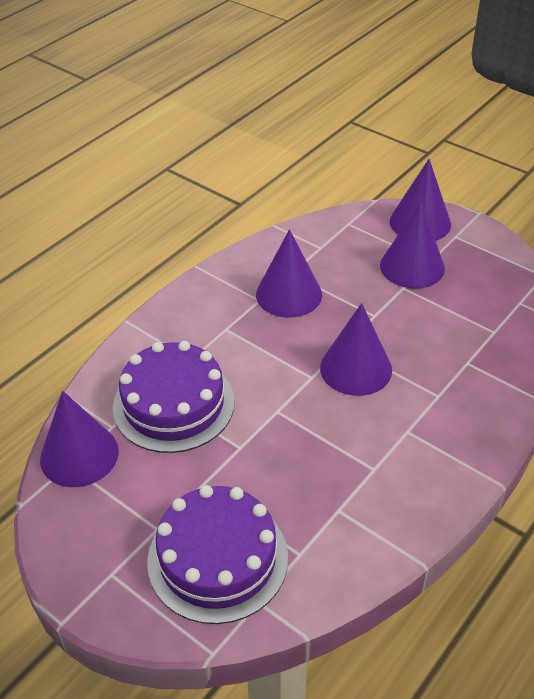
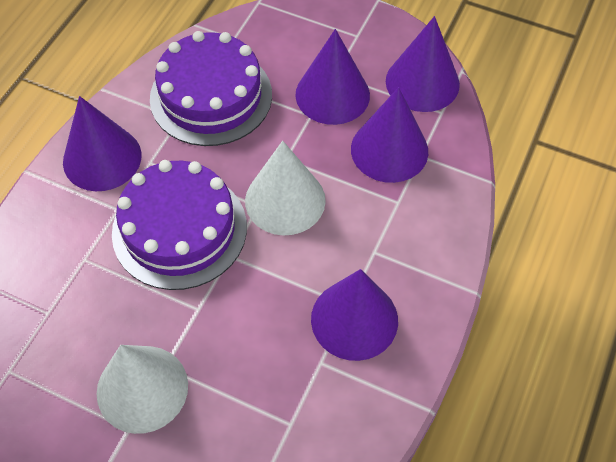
white cone: none = 0 -> [96,345,188,434] [245,141,326,235] = 2

